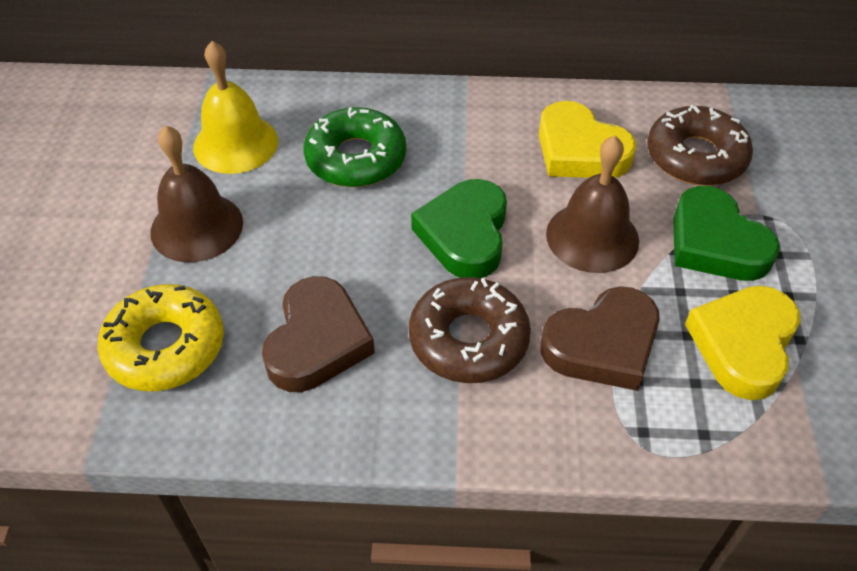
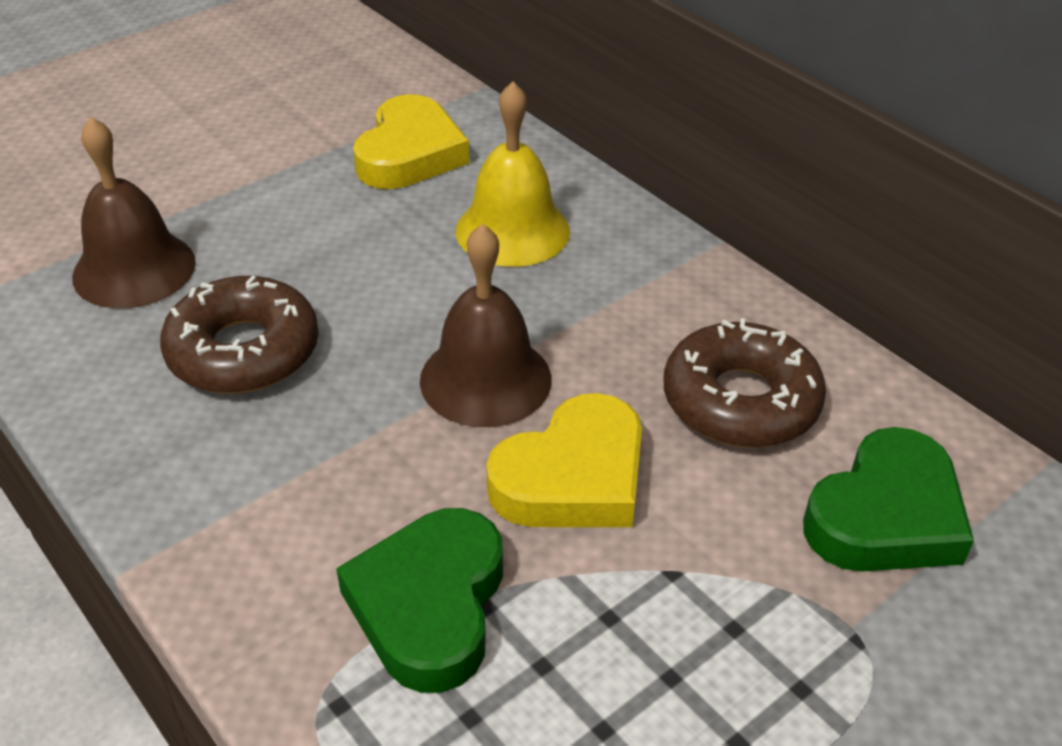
brown heart: [262,276,375,392] [540,286,660,391] = 2 -> none = 0
green donut: [303,107,406,187] = 1 -> none = 0
yellow donut: [98,284,224,391] = 1 -> none = 0

